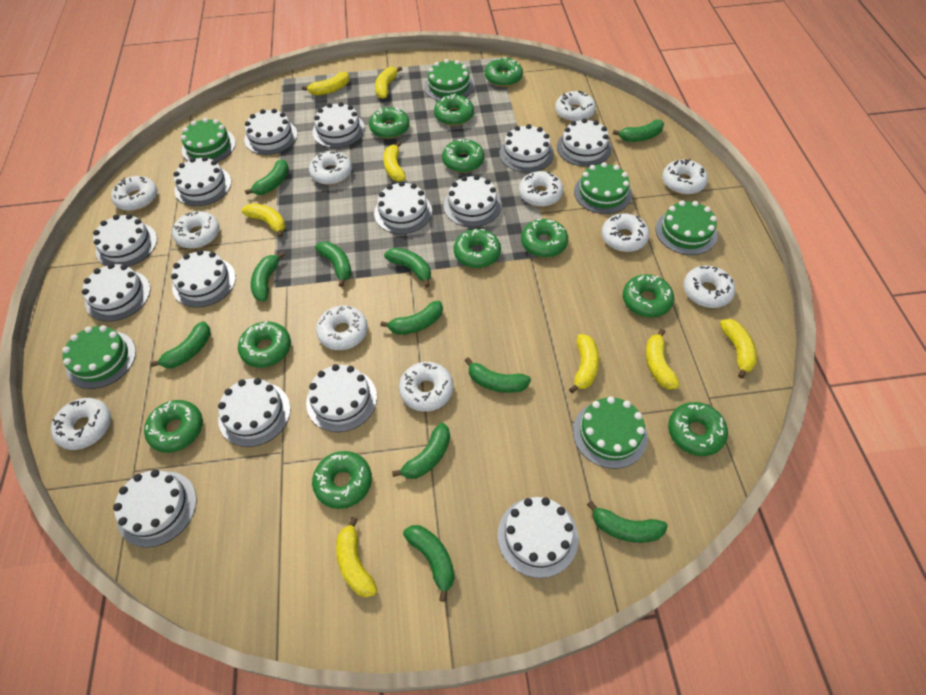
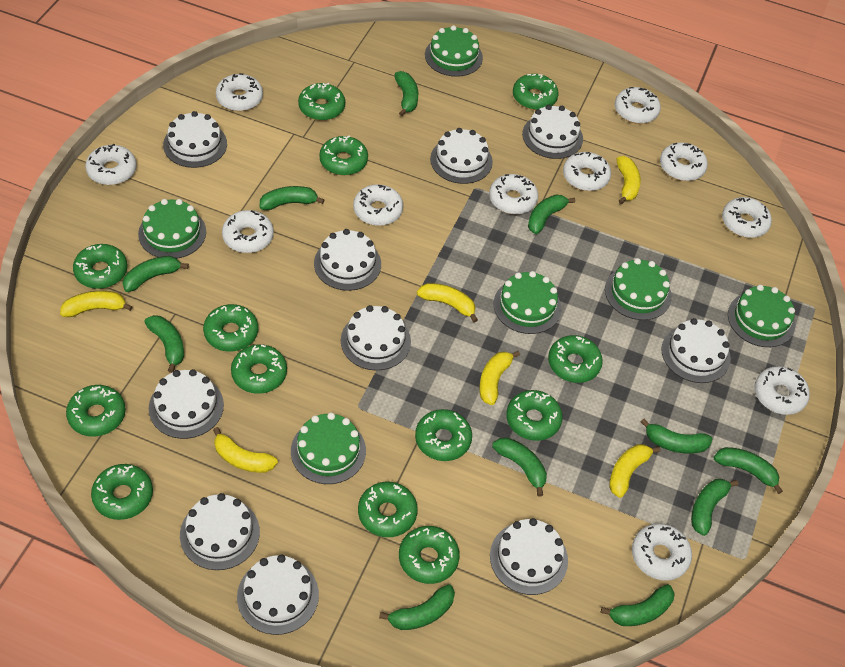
green donut: [144,400,203,453] [238,321,291,368] [312,451,372,509] [369,107,410,139] [434,94,474,126] [442,139,484,173] [454,229,501,268] [485,57,523,87] [521,219,568,258] [623,274,674,318] [668,402,728,456] = 11 -> [66,385,126,437] [73,244,128,289] [91,464,153,520] [203,304,258,352] [231,344,287,394] [298,83,345,120] [319,136,368,175] [358,482,418,537] [399,526,460,584] [415,409,472,461] [506,390,563,441] [513,74,559,110] [548,335,603,383] = 13
white cake: [82,263,151,322] [93,214,157,267] [113,470,197,547] [171,250,236,308] [173,156,231,206] [218,378,291,447] [244,109,298,155] [306,364,377,432] [312,102,365,148] [374,181,432,234] [444,175,502,227] [498,497,578,578] [499,124,554,173] [557,118,612,167] = 14 -> [149,369,224,439] [163,111,227,168] [180,493,260,570] [237,555,319,635] [314,229,381,291] [341,305,411,371] [430,128,493,184] [490,518,568,595] [522,105,583,159] [661,318,731,383] = 10
yellow banana: [242,203,286,238] [302,72,350,95] [336,517,377,598] [375,66,402,99] [383,141,406,182] [569,334,599,393] [646,329,680,389] [720,319,757,379] = 8 -> [60,291,133,317] [213,427,278,473] [417,283,478,322] [479,351,520,405] [609,444,660,498] [617,156,641,204] = 6

